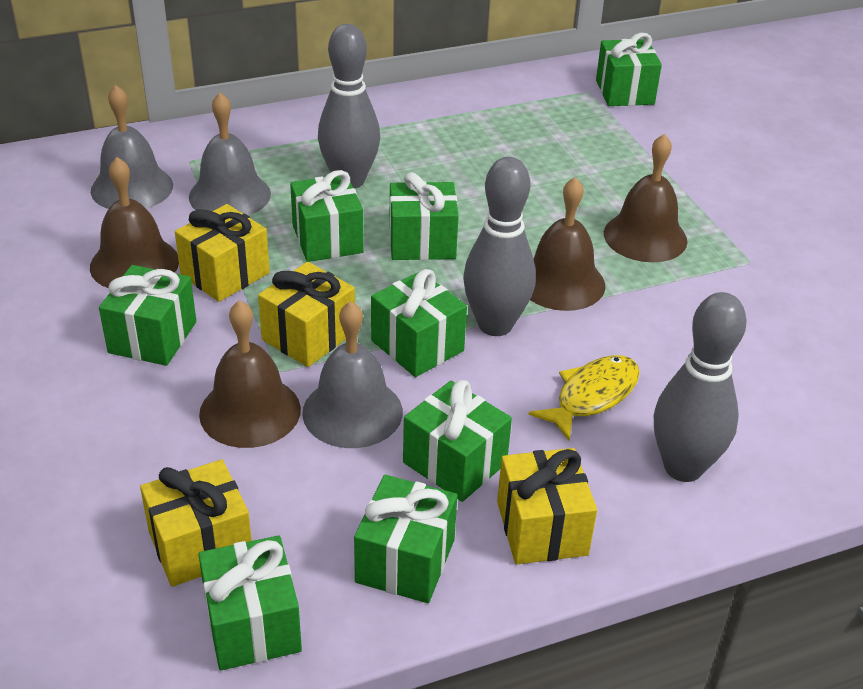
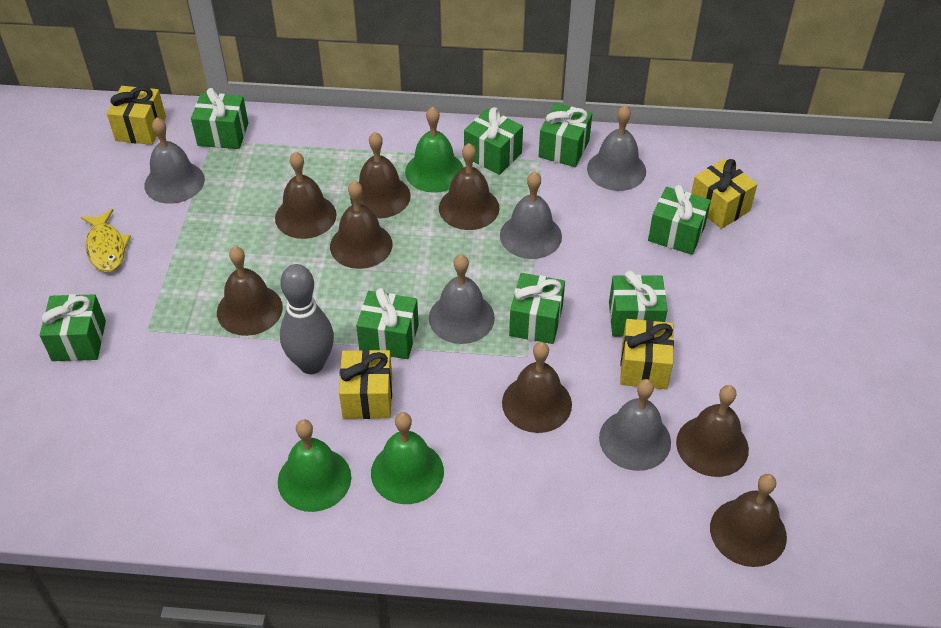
brown bell: [90,157,179,288] [199,300,301,448] [530,177,605,311] [604,134,688,262] = 4 -> [217,246,283,336] [275,151,336,239] [330,181,393,269] [350,132,411,218] [439,143,500,230] [502,342,572,433] [676,385,749,477] [710,474,787,567] = 8
green bell: none = 0 -> [278,420,351,512] [371,412,444,504] [405,106,464,193] = 3
grey bell: [91,85,173,209] [189,92,271,216] [302,301,403,448] = 3 -> [144,117,205,204] [429,255,495,344] [500,171,562,259] [587,105,646,191] [599,379,671,471] = 5
grey bowling pin: [318,24,380,189] [463,157,536,336] [654,292,747,482] = 3 -> [280,264,334,374] = 1

